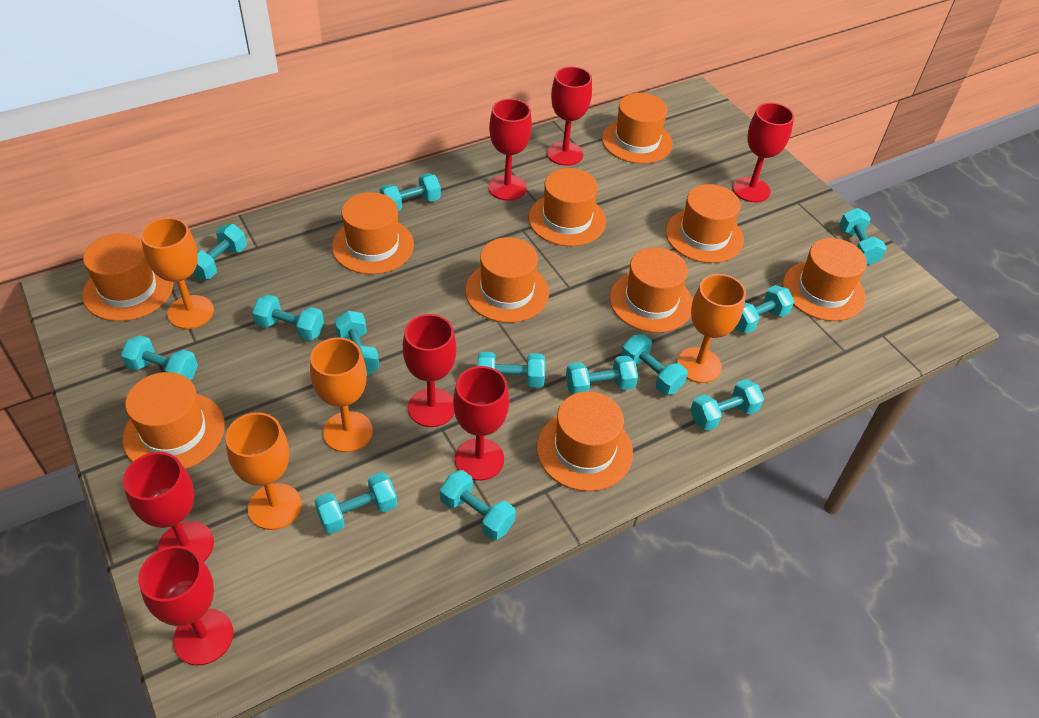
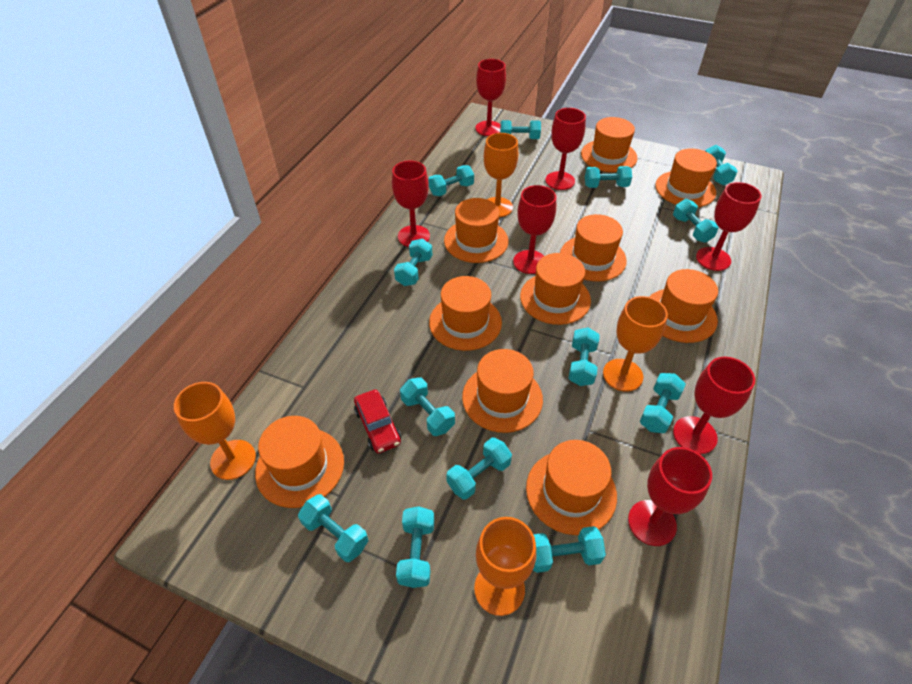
red car: none = 0 -> [354,390,401,453] = 1

